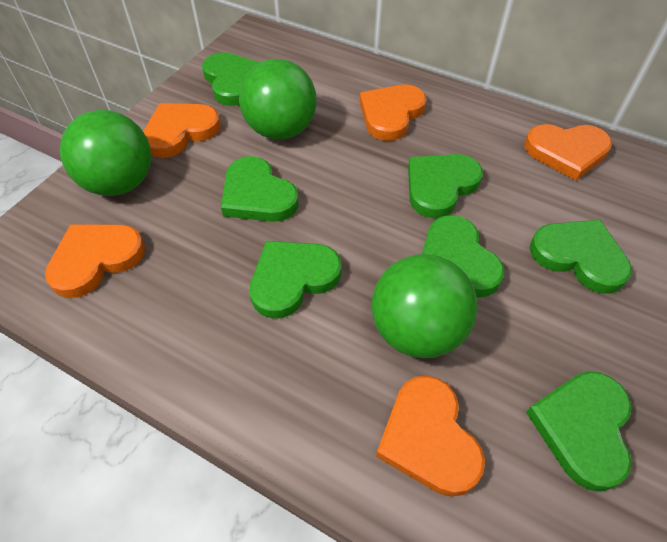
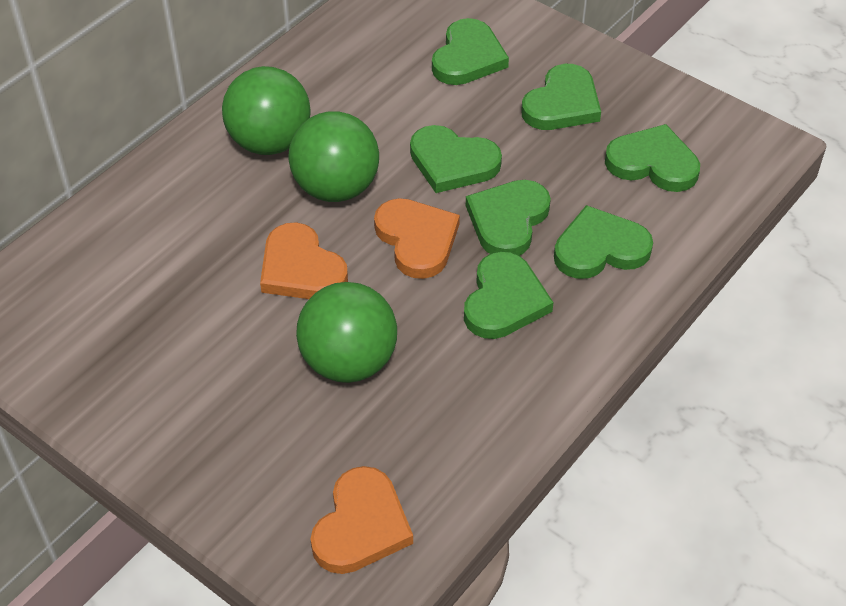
orange heart: [45,224,145,298] [143,103,221,158] [360,85,427,141] [376,375,485,497] [525,124,612,181] = 5 -> [260,222,348,299] [310,466,413,574] [374,198,460,279] = 3

